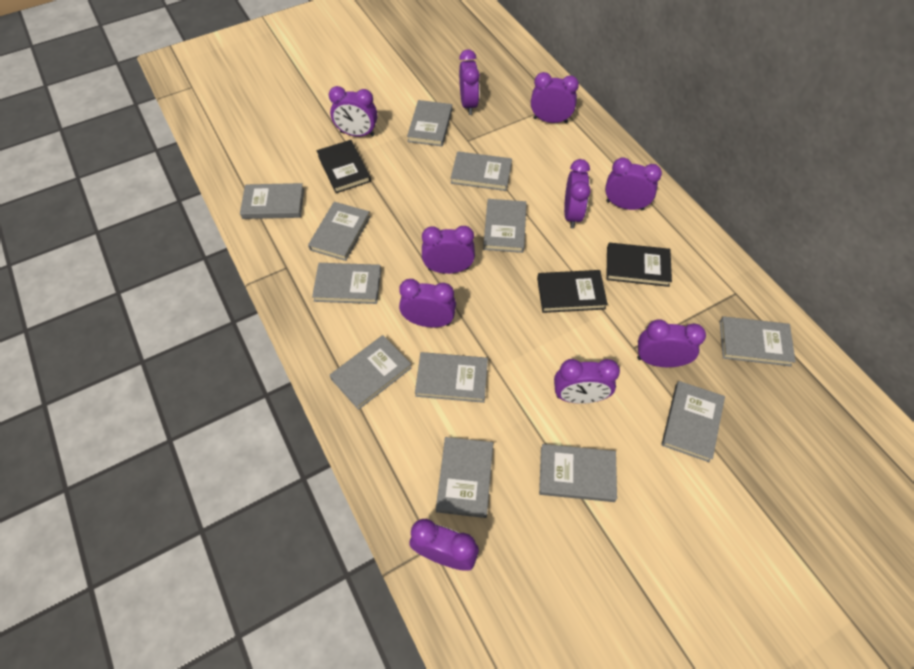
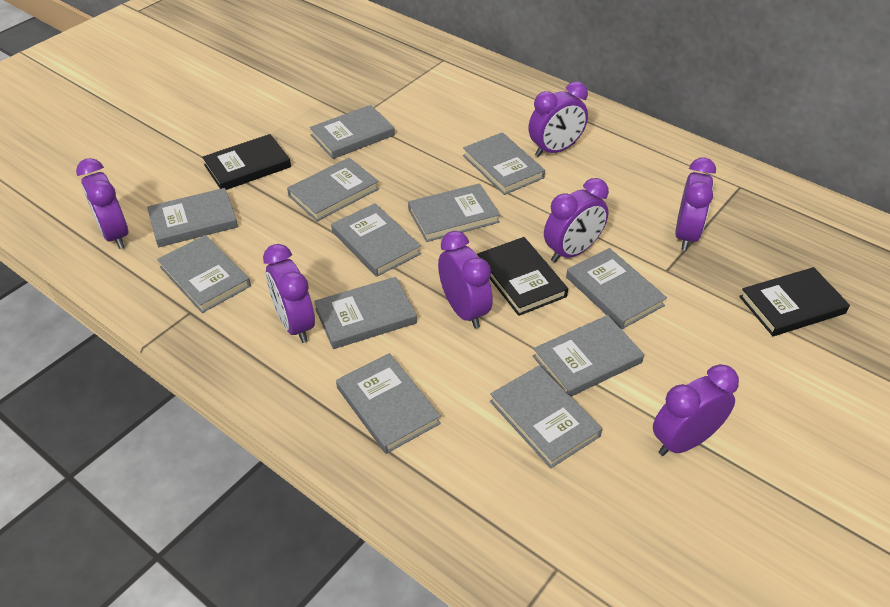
purple clock: [329,86,378,137] [399,279,456,328] [409,519,479,571] [422,226,475,274] [459,49,480,115] [531,72,579,123] [554,359,620,404] [564,159,591,228] [605,157,662,210] [637,320,706,367] = 10 -> [76,158,128,249] [263,244,315,343] [438,231,493,329] [529,81,588,157] [544,178,609,262] [653,364,739,456] [675,158,716,251] = 7

